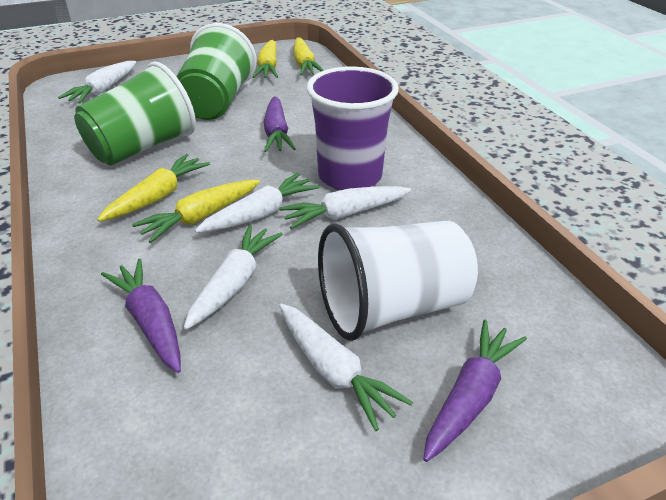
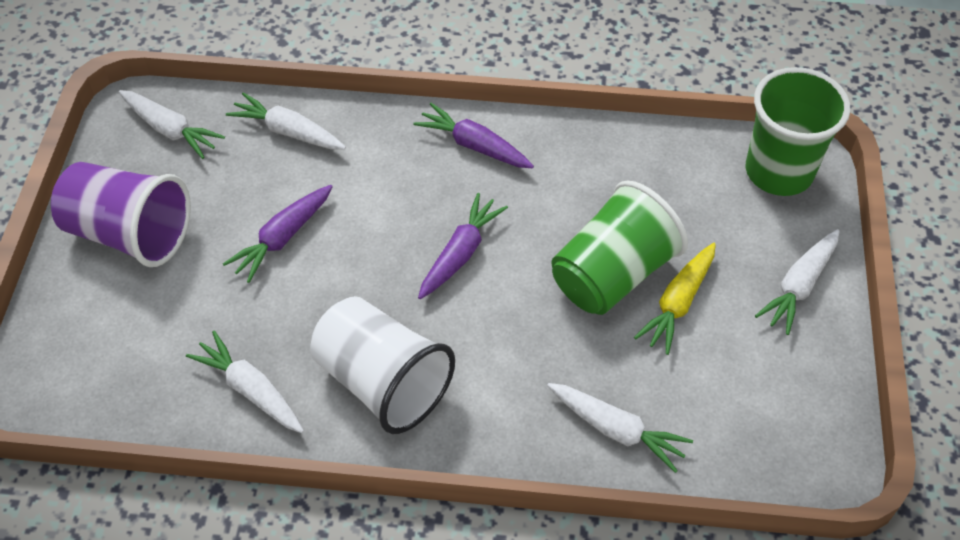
yellow carrot: [97,154,210,221] [132,180,260,243] [253,40,278,78] [293,38,324,75] = 4 -> [634,243,716,355] = 1

